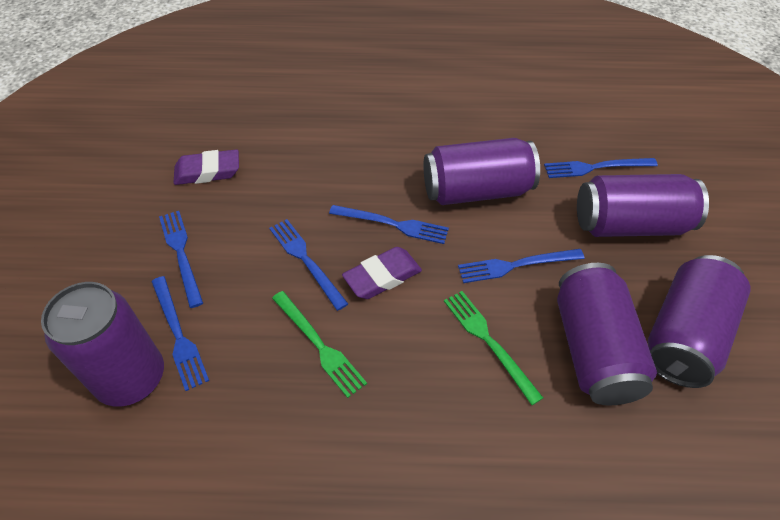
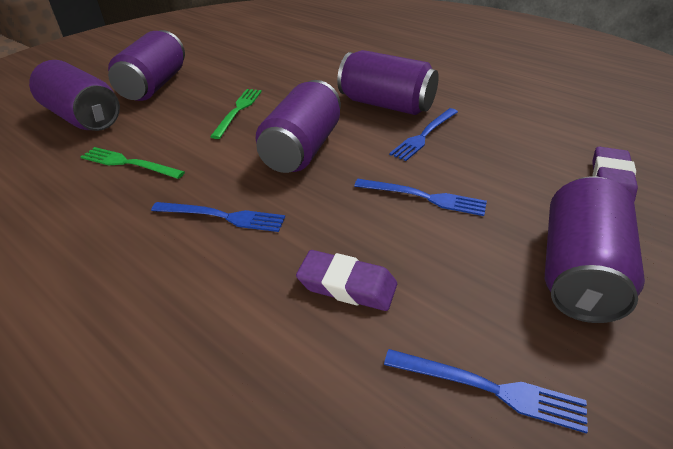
blue fork: [151,276,209,391] [159,211,203,308] [269,219,348,311] [329,205,449,244] [458,249,585,283] [544,158,658,178] = 6 -> [151,202,285,232] [354,179,487,216] [384,349,588,434] [389,108,458,161] = 4

